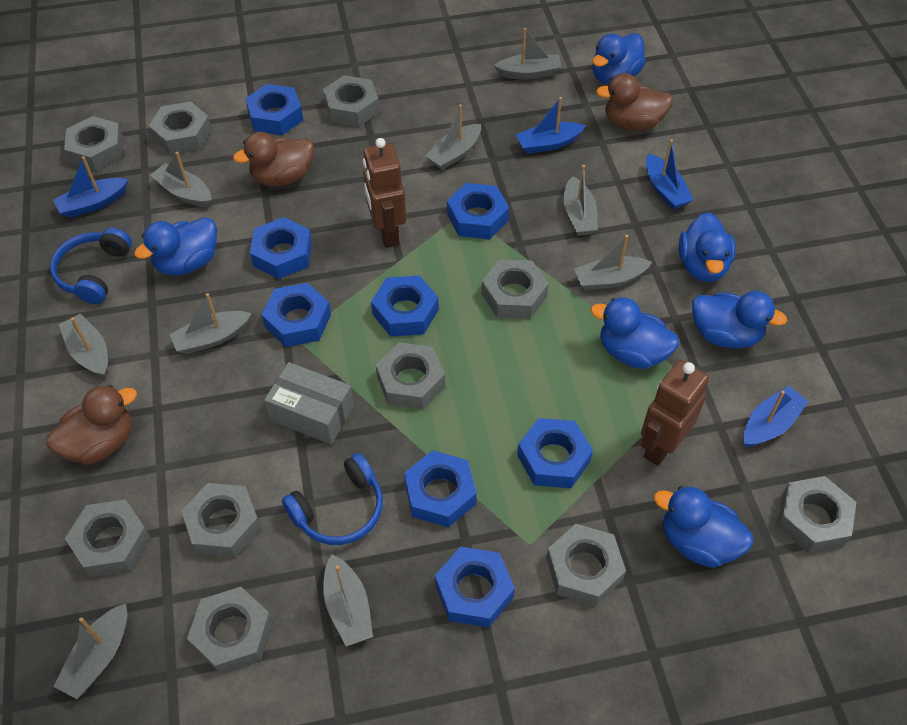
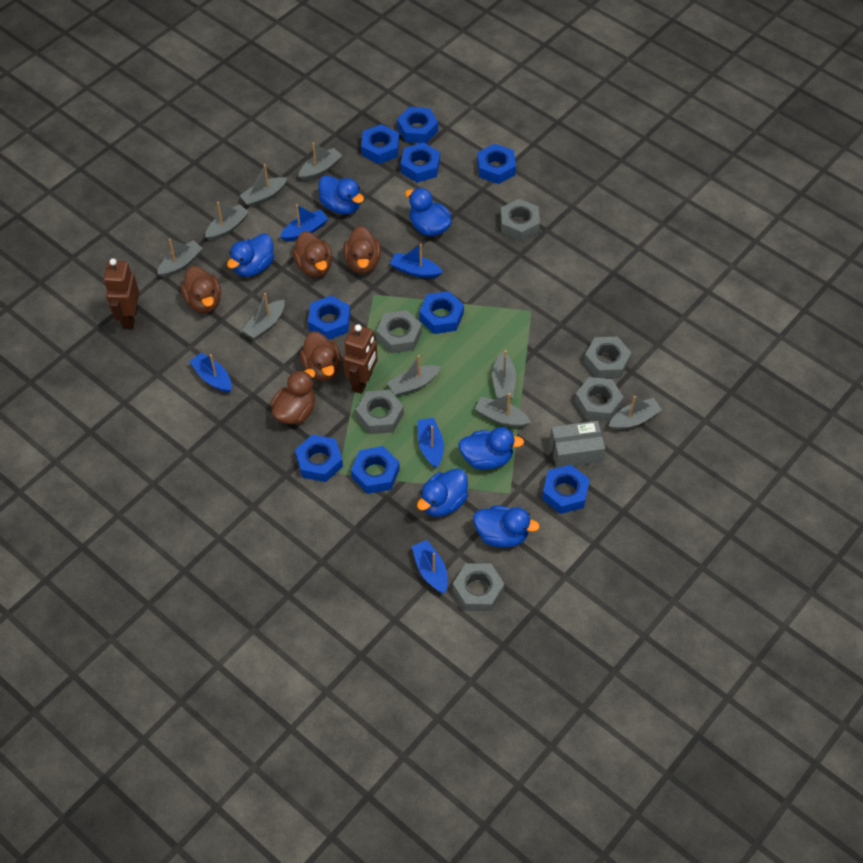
blue boat: [53,156,128,218] [516,97,585,154] [646,139,694,210] [744,386,809,447] = 4 -> [189,352,232,393] [280,204,328,241] [390,244,443,278] [411,540,448,593] [418,418,444,468] = 5
blue headphones: [50,228,132,304] [282,453,383,545] = 2 -> none = 0
blue nut: [245,84,303,135] [250,217,312,279] [262,283,331,347] [371,275,439,337] [404,450,477,527] [435,546,515,628] [447,183,509,239] [517,418,593,488] = 8 -> [295,434,343,482] [308,295,351,340] [351,446,400,494] [361,124,399,164] [397,107,438,143] [400,143,440,183] [419,291,464,334] [477,144,516,184] [542,465,590,514] = 9
brown duck: [46,385,137,465] [233,132,314,186] [596,73,673,131] = 3 -> [181,266,221,313] [271,369,315,424] [292,231,332,277] [300,331,341,381] [343,226,381,274] = 5
grey nut: [64,116,123,171] [65,500,151,577] [149,102,212,155] [181,483,261,557] [187,587,273,674] [323,75,379,127] [376,342,445,409] [481,259,549,319] [546,524,626,606] [777,476,856,553] = 10 -> [356,390,404,434] [376,310,422,353] [453,563,504,611] [500,199,540,241] [575,377,624,421] [584,336,632,378] = 6

